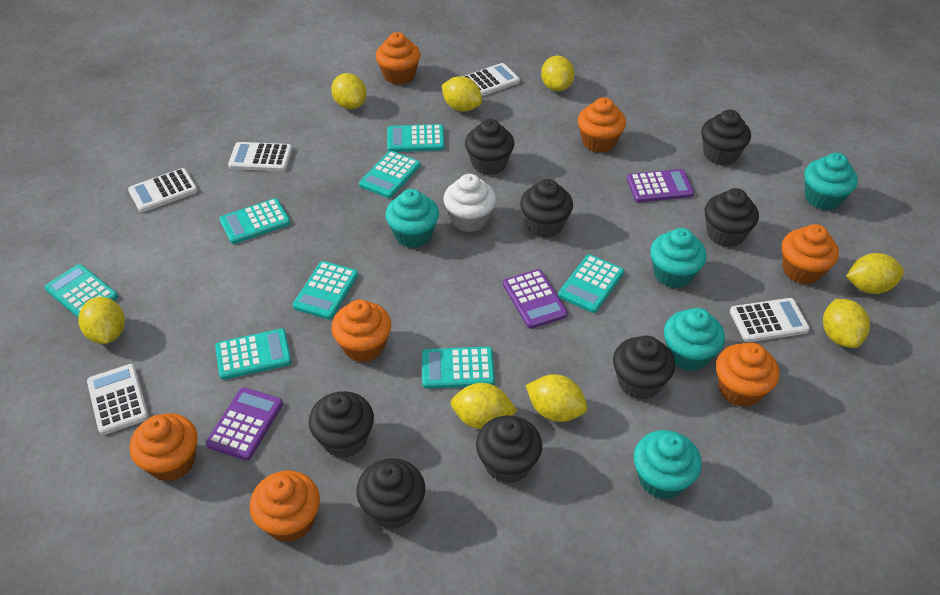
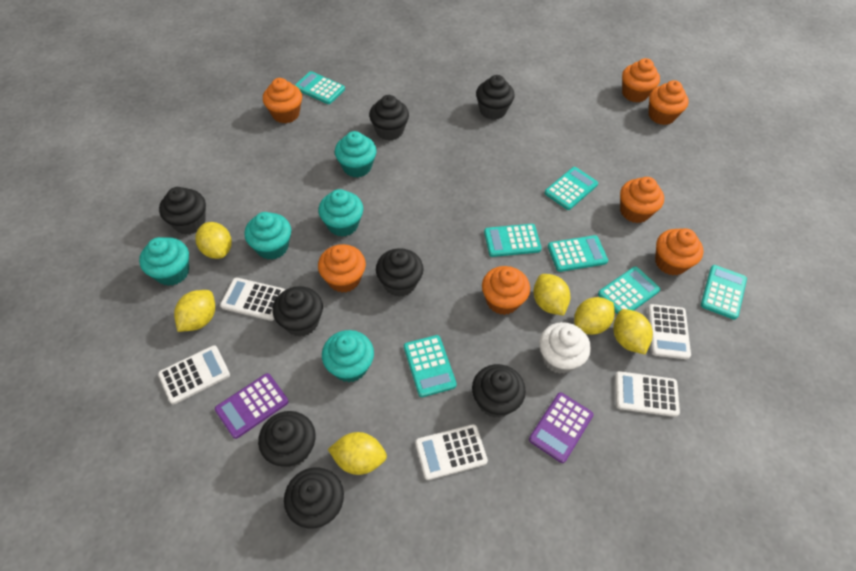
purple calculator: [206,387,283,461] [503,269,568,329] [627,169,694,202] = 3 -> [215,373,289,439] [529,392,593,463] = 2
turquoise calculator: [44,264,118,318] [215,329,292,380] [219,198,290,244] [293,261,358,319] [359,151,420,198] [387,124,445,152] [422,347,495,389] [558,255,624,313] = 8 -> [295,71,345,104] [404,335,457,397] [484,224,542,257] [545,167,598,210] [548,235,608,272] [598,266,660,314] [701,265,747,320] = 7
yellow lemon: [79,297,125,344] [331,73,367,109] [442,76,482,112] [451,383,517,429] [526,374,588,422] [541,56,574,91] [823,299,870,348] [846,253,904,294] = 8 -> [174,290,215,332] [196,222,232,259] [328,432,387,475] [534,274,570,316] [574,297,615,335] [613,309,653,355] = 6

